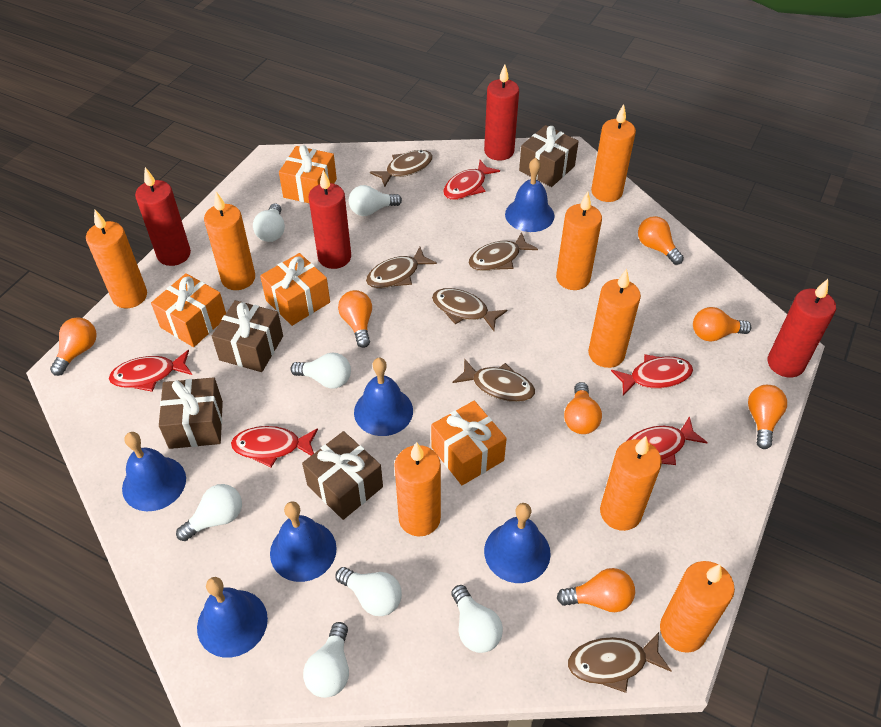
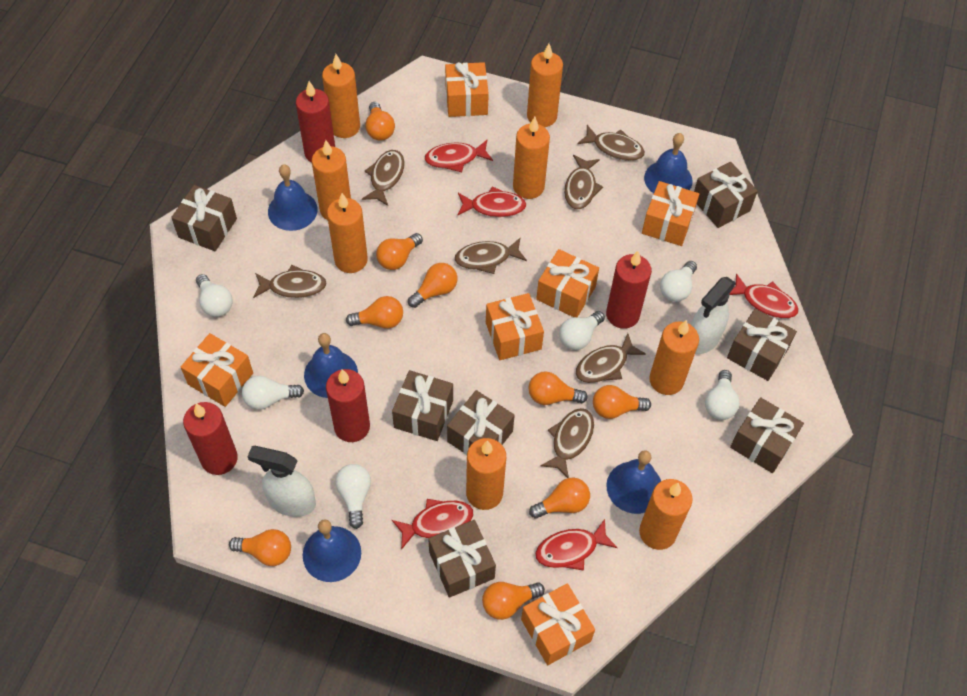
blue bell: [122,432,186,511] [197,577,268,658] [270,501,337,582] [354,358,413,436] [484,503,551,583] [505,158,554,232] = 6 -> [268,164,318,231] [303,519,361,582] [304,333,358,398] [606,450,661,514] [644,133,692,193] = 5
brown fish: [366,247,437,289] [370,150,433,187] [432,288,507,331] [453,358,535,402] [468,232,538,271] [568,632,671,693] = 6 -> [253,265,327,298] [362,150,405,206] [455,238,527,274] [540,408,594,478] [564,155,603,209] [576,333,646,383] [577,125,645,161] = 7
brown gift: [159,377,223,449] [212,300,283,372] [302,431,383,520] [519,125,579,187] = 4 -> [171,185,237,251] [392,370,453,441] [428,520,496,598] [447,390,515,455] [694,162,758,228] [727,309,797,381] [730,397,804,473] = 7
orange gift: [151,273,226,347] [260,253,330,326] [279,145,337,203] [431,401,507,485] = 4 -> [181,333,253,407] [445,62,489,117] [486,293,544,360] [521,583,595,665] [536,249,599,317] [642,181,699,246] = 6
orange light bulb: [50,317,97,376] [338,290,372,348] [557,568,635,612] [564,382,602,434] [638,216,684,265] [693,307,751,342] [748,385,787,449] = 7 -> [229,529,291,566] [346,296,403,329] [365,102,395,141] [376,233,423,270] [408,263,457,308] [482,582,545,620] [528,371,588,405] [529,478,590,519] [593,385,651,419] = 9
white light bulb: [176,484,242,541] [253,203,285,242] [290,353,351,388] [303,622,349,698] [335,567,402,616] [349,185,402,216] [451,585,503,653] = 7 -> [196,274,233,317] [242,376,304,410] [335,464,371,529] [559,311,605,350] [660,261,697,302] [705,370,739,420] = 6
white spray bottle: none = 0 -> [247,446,316,517] [691,277,736,354] = 2

